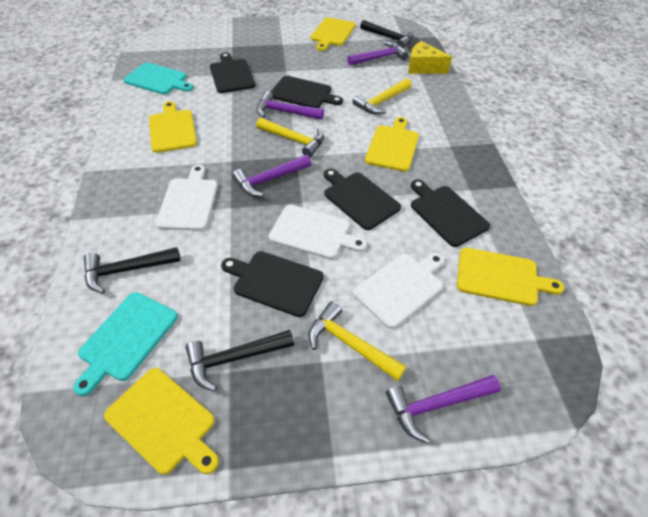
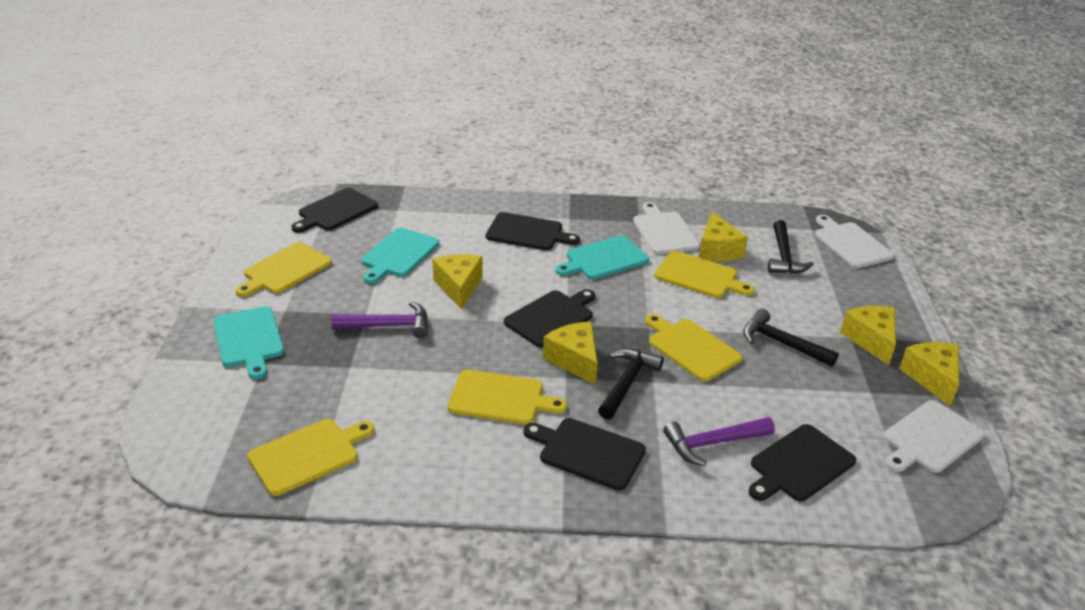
purple hammer: [232,155,311,197] [256,91,324,120] [347,42,409,66] [386,375,501,443] = 4 -> [331,302,428,338] [663,417,775,466] = 2
turquoise cutting board: [73,292,178,396] [123,63,193,95] = 2 -> [213,306,284,379] [362,228,439,284] [555,235,649,279] = 3
yellow cheese: [408,41,452,74] = 1 -> [433,254,483,310] [543,322,598,385] [699,212,748,261] [840,306,896,366] [899,342,959,407] = 5
yellow hammer: [256,118,324,158] [309,301,407,381] [352,78,412,114] = 3 -> none = 0

